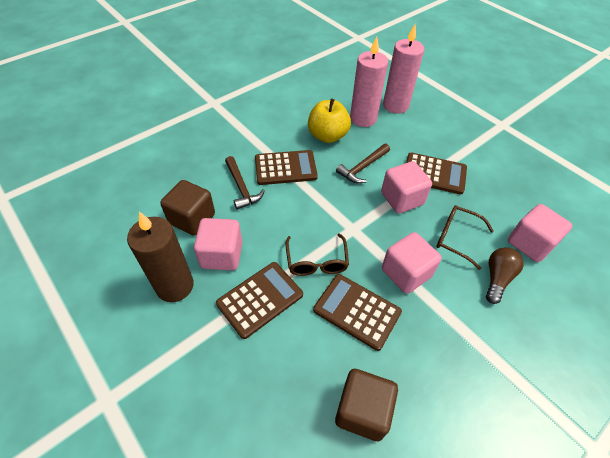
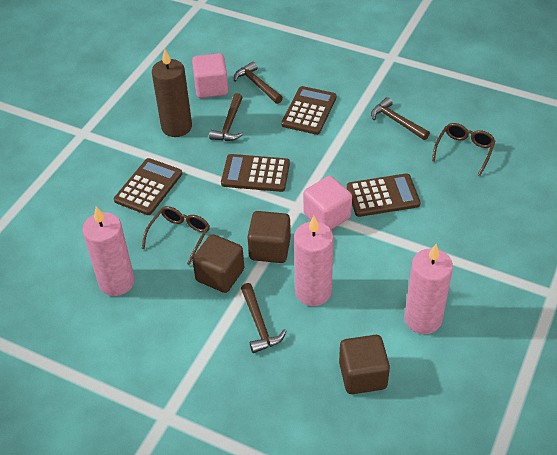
brown cube: [160,180,215,236] [335,369,398,441] = 2 -> [192,234,244,293] [247,211,291,263] [339,335,390,394] = 3
brown hammer: [225,156,265,210] [336,144,390,183] = 2 -> [209,93,243,141] [234,61,283,104] [241,283,286,353] [371,97,430,140] = 4
brown light bulb: [486,247,524,304] = 1 -> none = 0
pink candle: [350,37,388,127] [383,24,424,114] = 2 -> [82,206,135,296] [294,216,334,306] [404,244,453,334] = 3
pink cube: [194,218,242,270] [381,161,432,213] [382,232,442,294] [508,204,572,262] = 4 -> [192,53,228,98] [303,176,352,230] = 2
yellow apple: [308,98,351,143] = 1 -> none = 0

